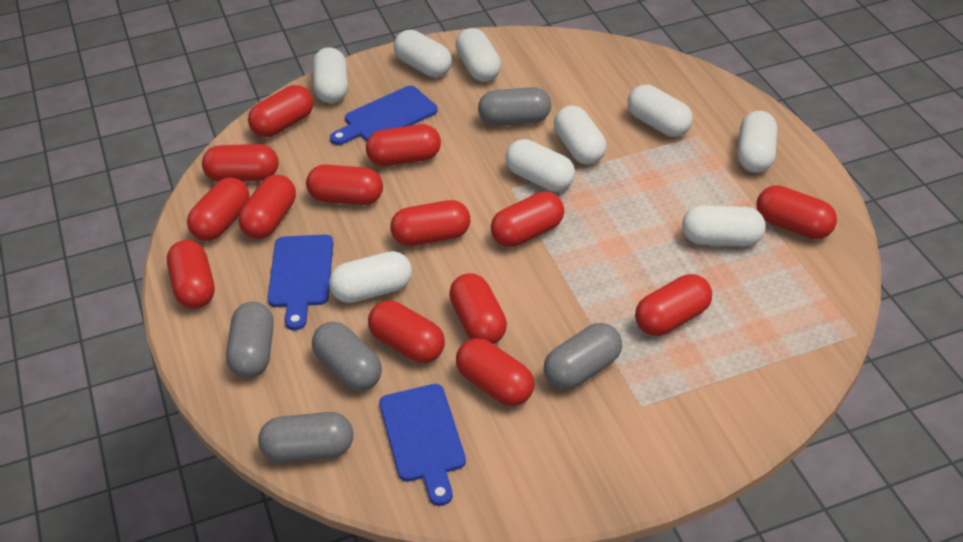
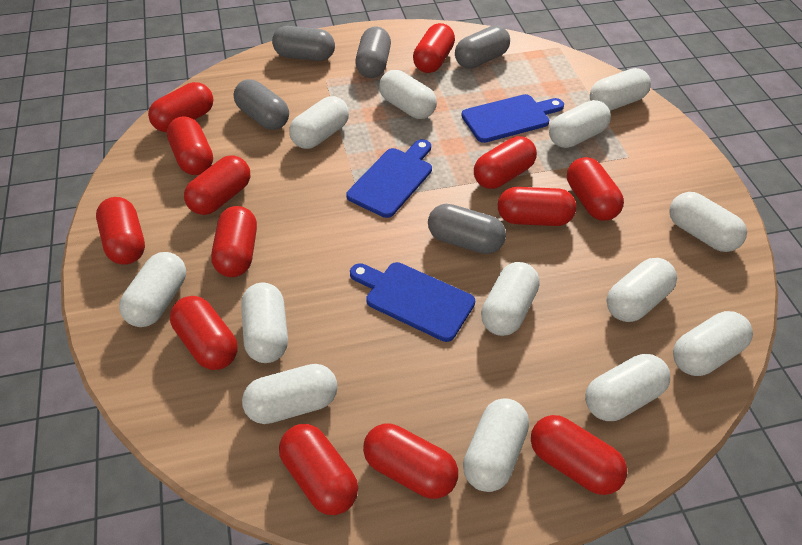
red capsule: [167,240,215,309] [187,177,250,241] [202,144,278,182] [239,174,296,239] [248,85,314,137] [306,164,383,205] [366,124,441,166] [368,301,445,363] [390,200,470,246] [449,273,507,344] [456,338,534,406] [491,191,564,247] [635,274,712,336] [756,185,837,239] = 14 -> [96,197,145,264] [148,82,213,132] [167,116,213,175] [170,296,238,370] [184,155,250,215] [211,206,257,277] [279,424,358,515] [363,424,458,499] [413,23,455,73] [474,136,537,189] [498,187,576,226] [531,415,627,495] [567,157,624,221] = 13
white capsule: [313,47,348,103] [329,251,412,303] [394,30,452,77] [455,28,501,82] [505,139,575,192] [554,105,607,165] [628,85,693,137] [682,205,766,246] [738,111,777,173] = 9 -> [119,252,186,327] [241,282,288,363] [242,364,338,424] [289,96,349,149] [379,70,437,119] [463,398,529,492] [481,262,540,336] [549,100,611,148] [585,354,670,421] [590,68,651,111] [606,258,677,322] [669,192,747,252] [673,311,753,376] = 13

